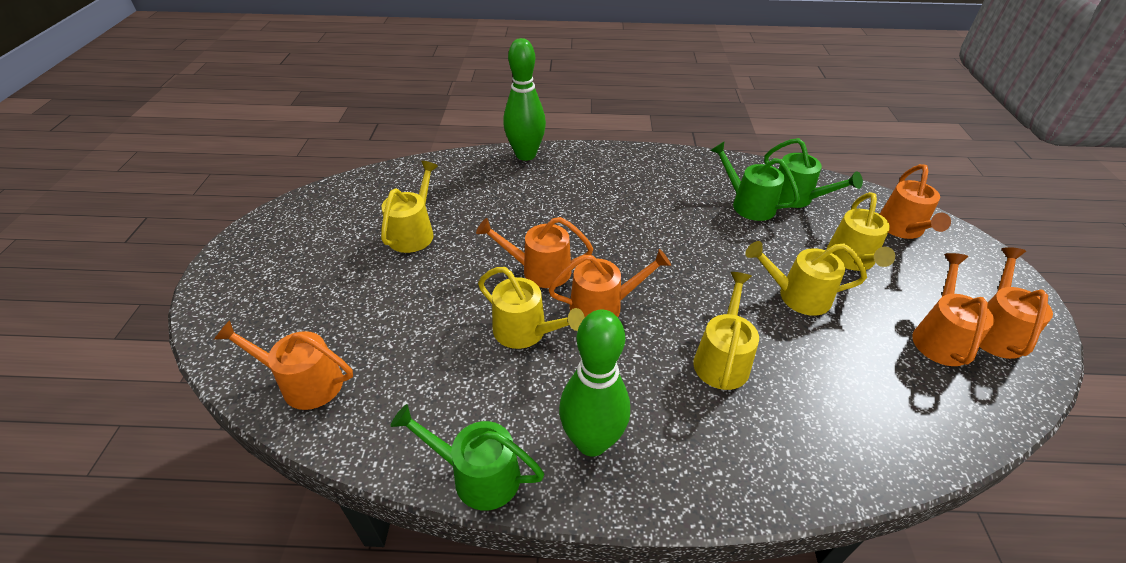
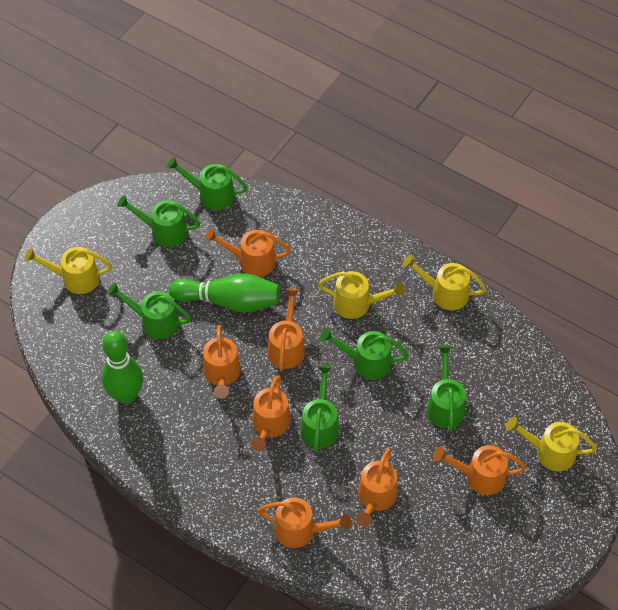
green watering can: [390,404,544,511] [710,142,800,221] [764,138,863,208] = 3 -> [107,282,191,339] [117,195,200,247] [167,157,248,210] [300,365,339,453] [320,328,409,380] [427,345,466,432] = 6
orange watering can: [214,320,353,410] [476,217,593,288] [548,249,671,317] [880,164,951,239] [912,253,994,366] [979,247,1053,359] = 6 -> [203,325,241,399] [205,228,291,277] [251,376,291,451] [257,497,351,548] [267,288,305,372] [356,448,398,527] [433,445,526,495] = 7
yellow watering can: [381,161,438,253] [478,267,585,349] [693,272,759,390] [745,241,867,316] [827,192,895,271] = 5 -> [25,247,112,294] [318,271,405,319] [403,255,486,310] [506,417,597,471] = 4

